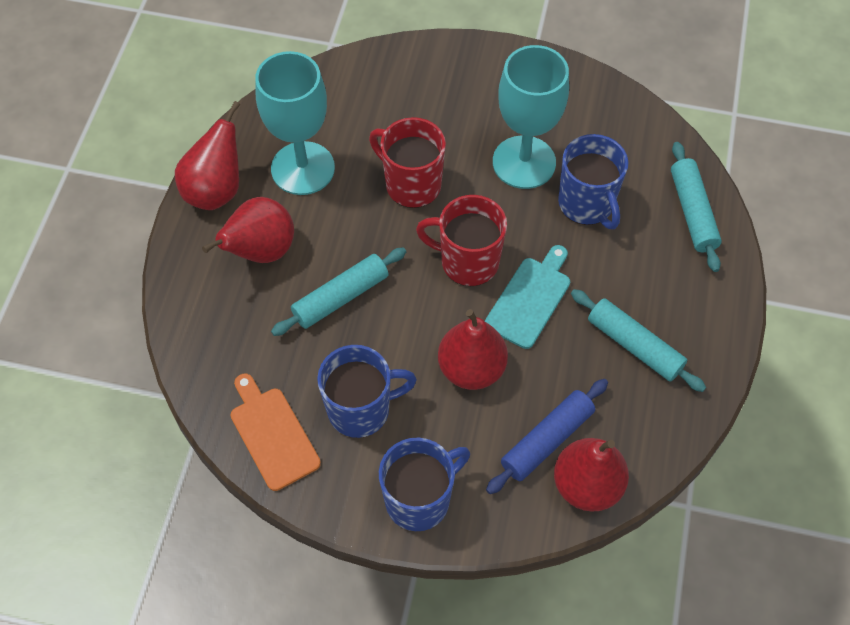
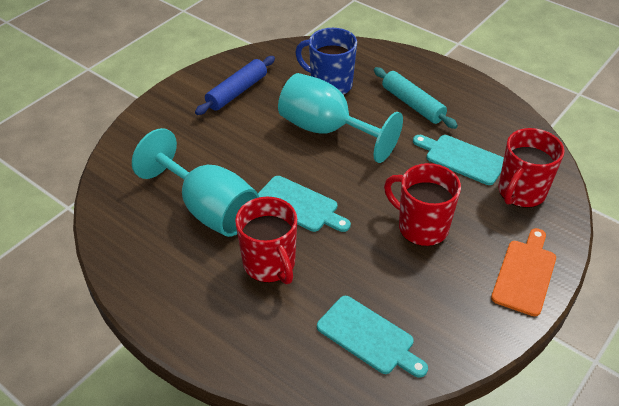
blue mug: [317,345,417,438] [379,438,470,531] [558,134,628,229] = 3 -> [295,28,357,95] = 1
red mug: [369,117,446,208] [416,195,507,286] = 2 -> [235,197,297,284] [384,163,461,247] [498,128,565,208] = 3
red pear: [175,101,240,210] [202,197,294,263] [438,309,508,390] [554,438,629,512] = 4 -> none = 0
turquoise cutting board: [485,245,570,349] = 1 -> [258,176,351,232] [317,296,428,378] [413,135,504,185] = 3
turquoise rolling pin: [271,247,406,336] [571,289,706,392] [671,142,722,272] = 3 -> [374,67,458,129] = 1

